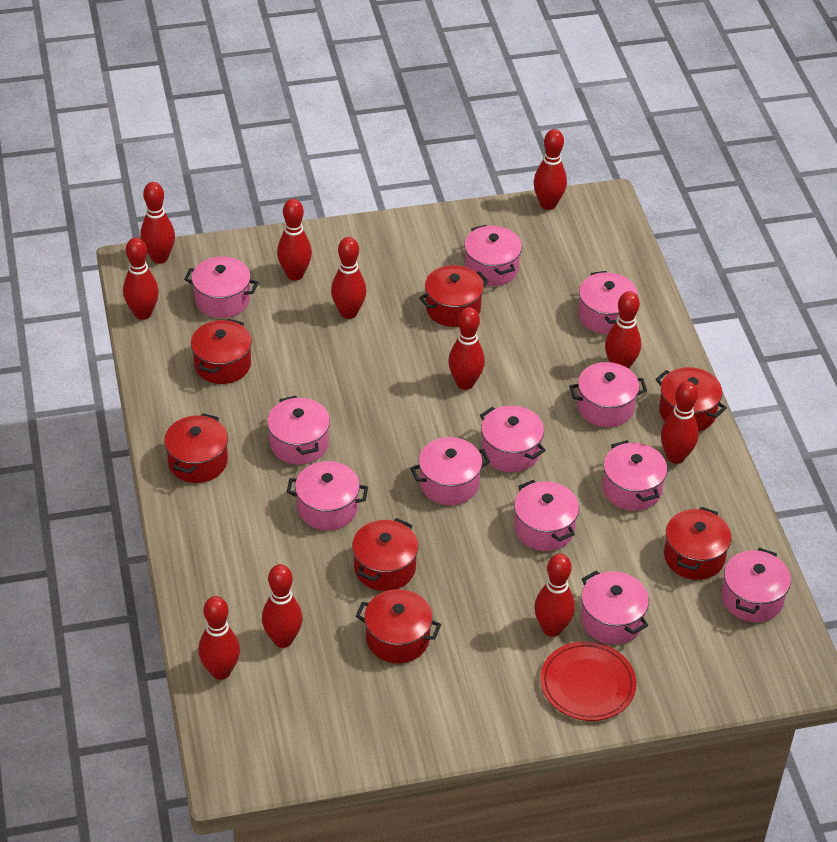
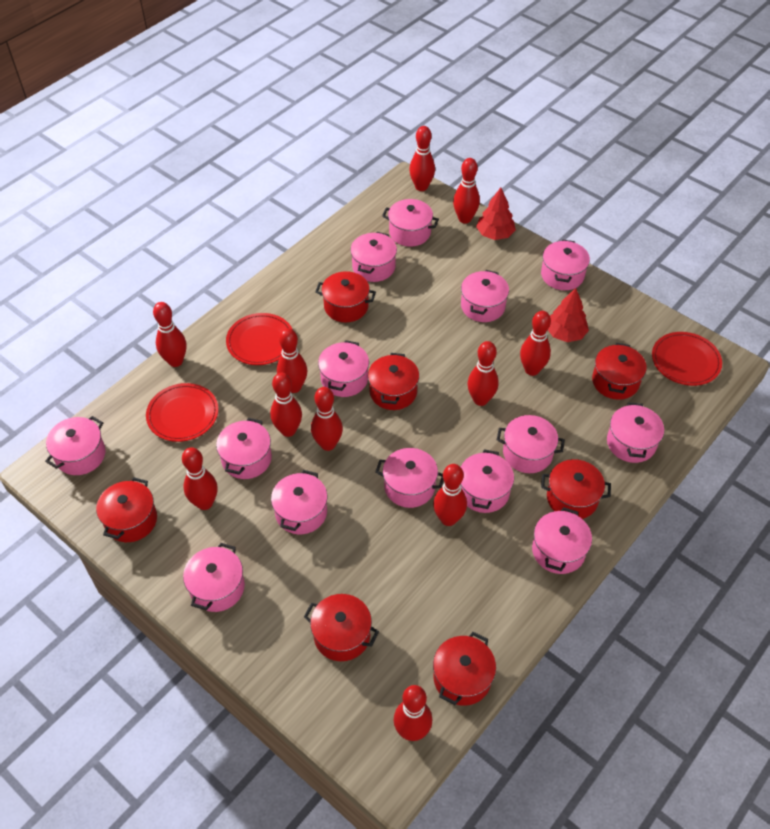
pink pot: [184,256,259,318] [267,396,330,465] [287,461,368,530] [410,437,490,505] [464,225,522,286] [480,406,546,472] [514,480,579,551] [569,362,647,427] [578,271,638,334] [581,570,649,645] [602,440,667,511] [722,548,791,623] = 12 -> [45,416,106,475] [183,543,245,612] [216,418,272,479] [271,470,327,534] [318,340,369,397] [350,232,397,282] [375,448,444,508] [382,199,439,246] [460,449,514,513] [461,270,509,322] [497,415,565,473] [532,507,592,574] [541,239,590,290] [607,402,664,463] = 14
red plate: [540,641,637,721] = 1 -> [146,383,219,442] [226,313,293,365] [652,332,722,386] = 3
red tree: none = 0 -> [476,188,516,240] [548,288,589,342] = 2

